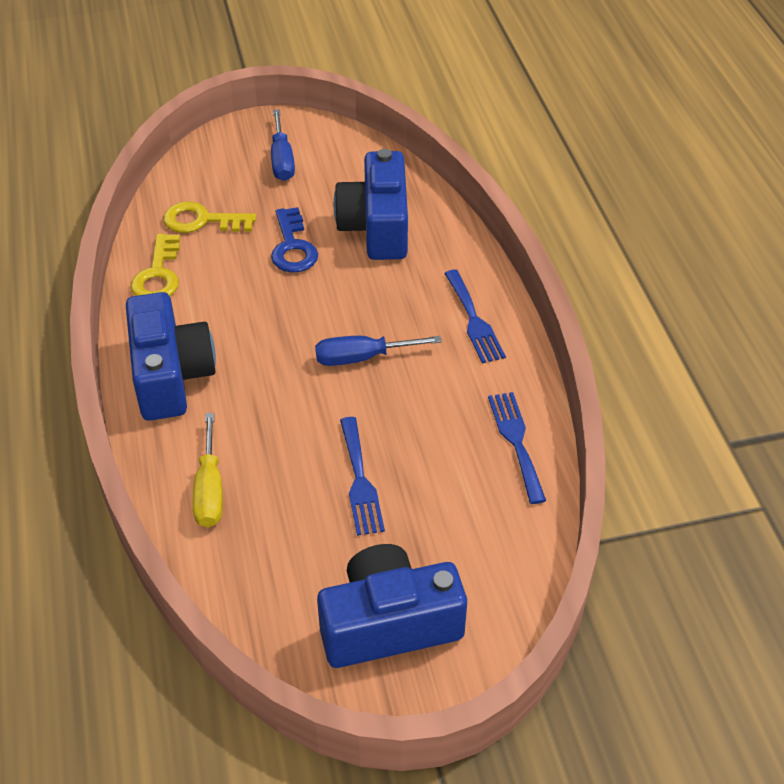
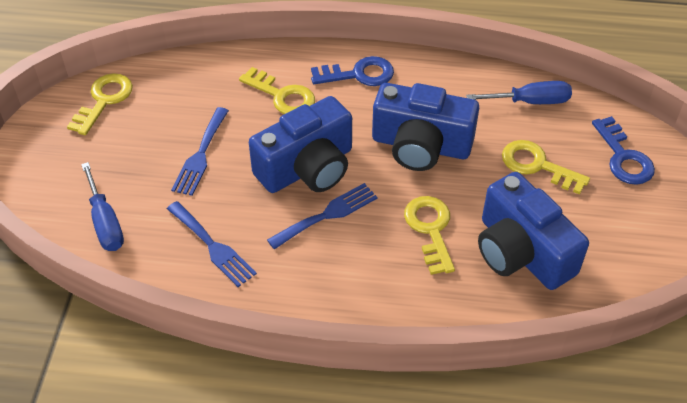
blue key: [271,207,318,273] = 1 -> [311,56,394,86] [592,116,655,185] = 2
yellow key: [130,234,180,297] [163,201,256,233] = 2 -> [67,73,133,135] [239,67,315,114] [404,196,455,275] [502,140,590,195] = 4
yellow screwdriver: [193,413,223,528] = 1 -> none = 0

